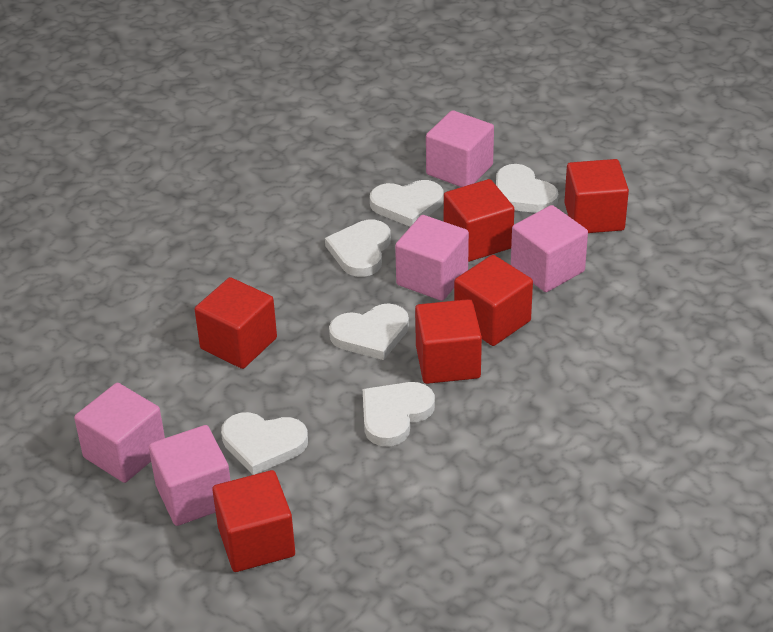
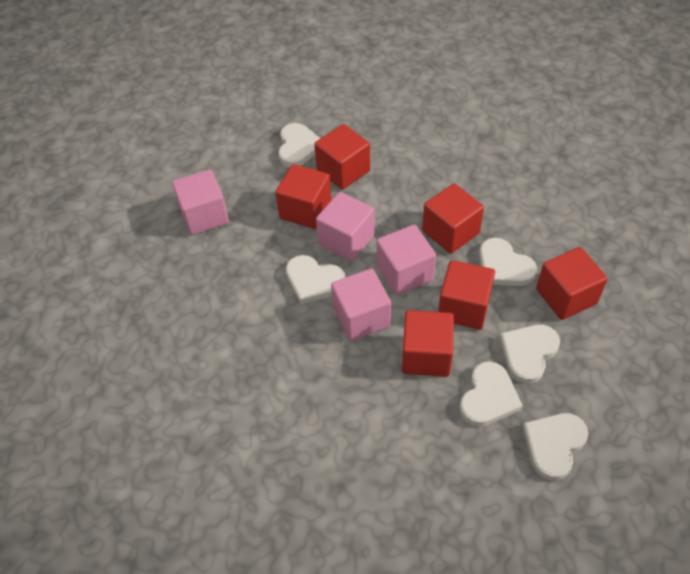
pink cube: [74,383,165,483] [149,425,231,526] [395,215,469,301] [426,110,494,187] [511,205,588,292] = 5 -> [172,170,229,235] [316,192,375,261] [331,268,391,341] [376,224,436,295] = 4

